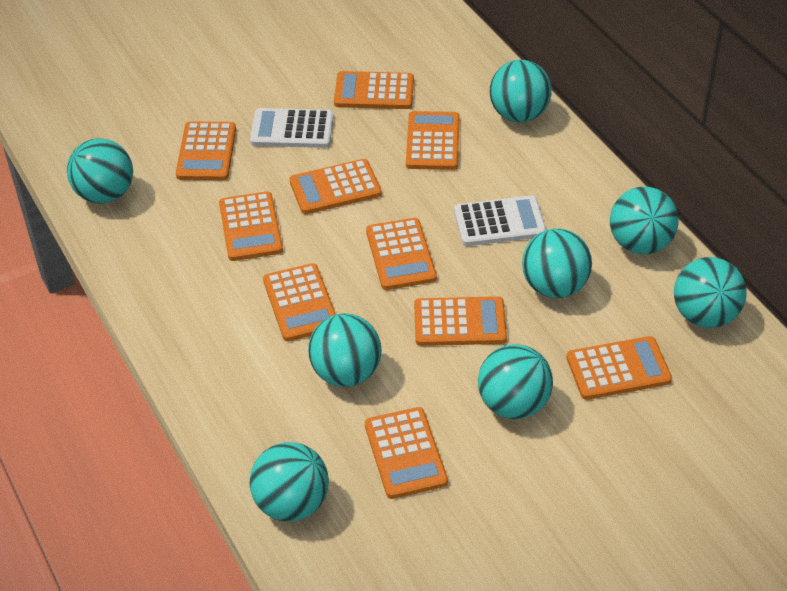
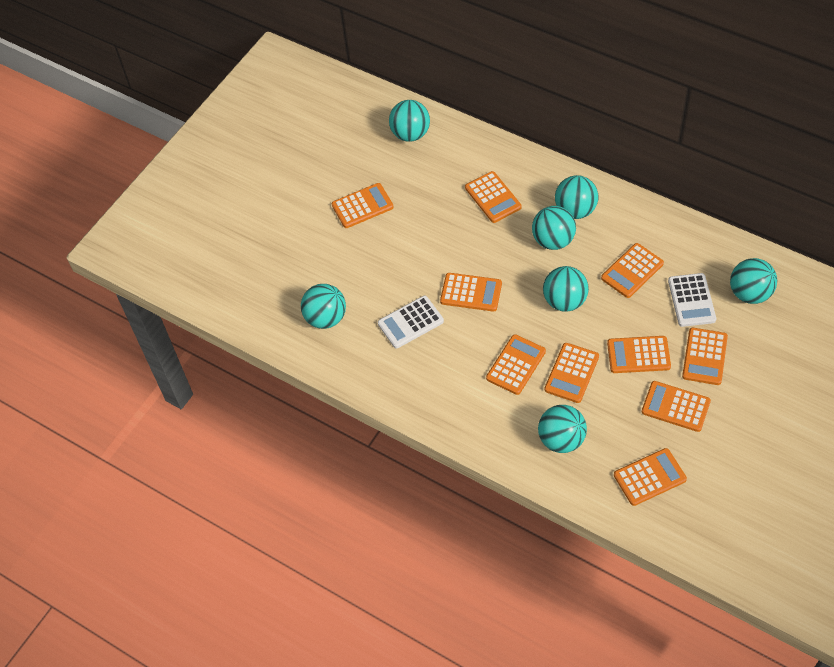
turquoise ball: [67,138,133,204] [249,442,329,522] [308,313,382,387] [478,344,553,419] [490,60,552,122] [522,228,592,298] [610,187,679,254] [674,257,746,328] = 8 -> [301,284,346,329] [389,100,430,142] [532,206,576,250] [538,405,587,453] [543,266,589,312] [555,175,598,219] [730,258,777,304] = 7

